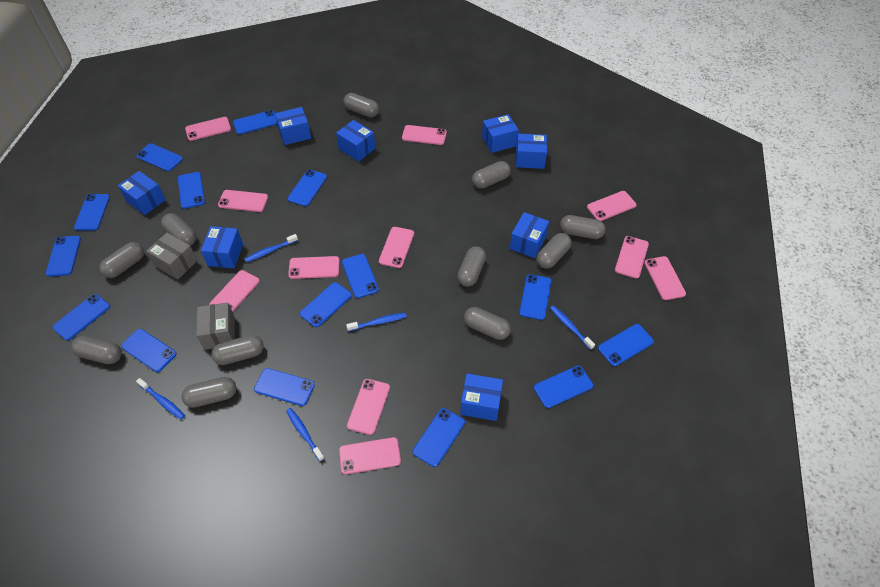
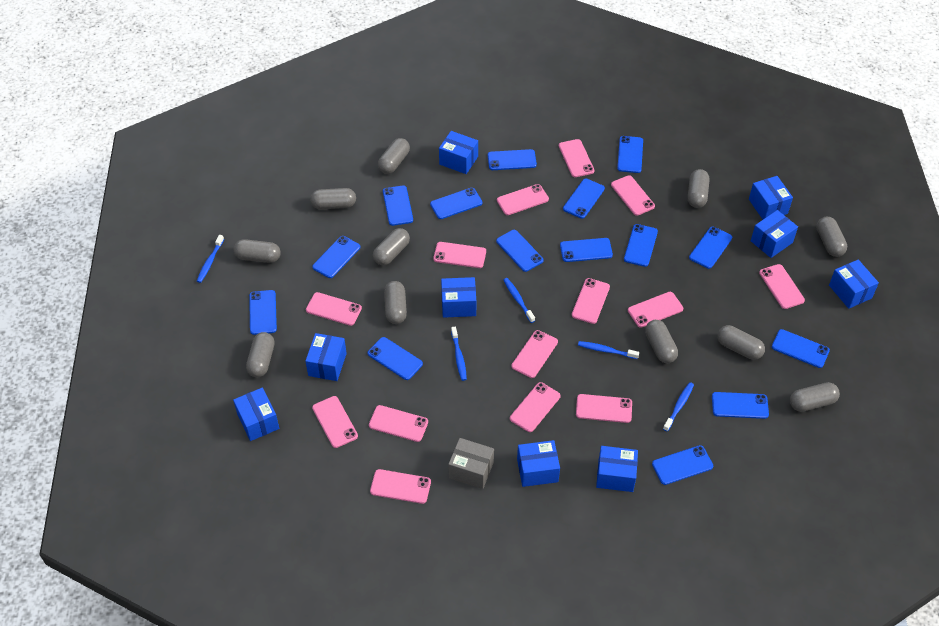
blue box: [118,171,166,215] [201,226,243,268] [275,107,311,145] [336,120,375,162] [460,373,503,421] [482,114,519,153] [510,212,549,258] [516,134,547,169] = 8 -> [233,388,279,441] [305,333,347,381] [439,131,478,174] [441,277,476,318] [517,440,560,487] [596,446,638,492] [749,176,793,219] [751,210,798,258] [829,260,879,309] = 9
grey box: [146,233,197,280] [196,303,235,350] = 2 -> [448,438,494,489] = 1
pink phone: [185,117,231,141] [209,270,260,312] [218,190,268,212] [288,256,340,279] [339,437,401,475] [347,379,390,435] [379,227,414,268] [402,125,447,145] [587,191,636,221] [615,236,649,279] [644,256,686,300] = 11 -> [306,292,362,326] [312,396,358,448] [369,405,428,442] [370,469,431,504] [433,242,486,268] [497,184,549,215] [510,382,561,432] [511,330,558,378] [559,139,595,177] [572,278,610,324] [576,394,632,423] [611,175,655,216] [628,292,683,327] [759,264,805,309] = 14

